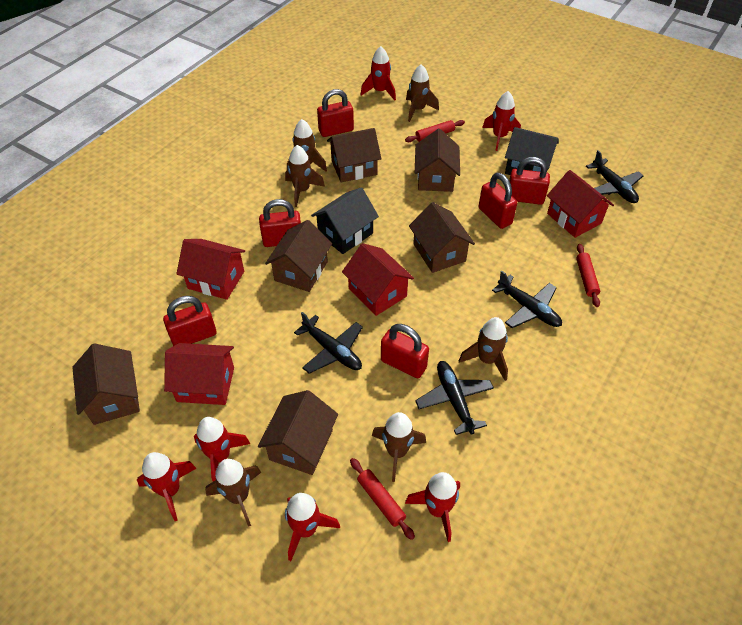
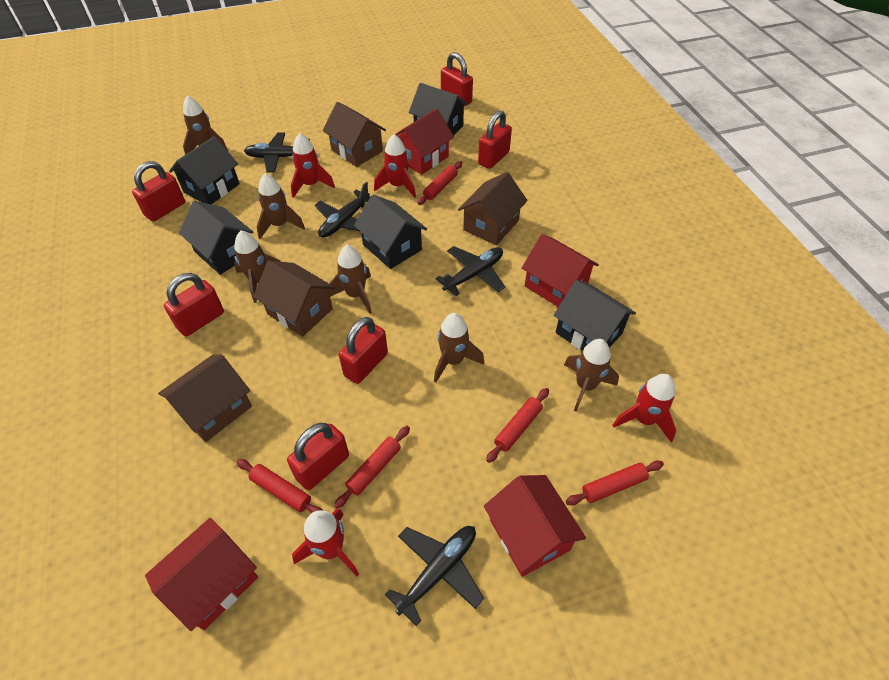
black house: [311,187,379,254] [505,127,559,175] = 2 -> [169,136,240,204] [179,201,253,275] [354,194,427,269] [409,83,468,136] [554,280,636,351] = 5
brown house: [72,343,140,425] [258,390,338,475] [265,220,332,292] [327,128,382,183] [409,202,475,273] [415,129,460,192] = 6 -> [158,355,252,442] [253,261,335,337] [323,102,386,167] [458,172,528,245] = 4
red rocket: [137,452,197,521] [194,417,250,482] [285,493,340,561] [361,46,396,101] [405,472,460,542] [482,91,521,151] = 6 -> [291,133,335,198] [292,509,359,577] [374,134,416,198] [613,374,676,442] = 4
red rolling pin: [350,458,415,540] [405,120,465,142] [576,244,600,307] = 3 -> [237,459,322,513] [334,426,410,509] [417,161,462,205] [486,388,549,463] [566,461,664,505] = 5

